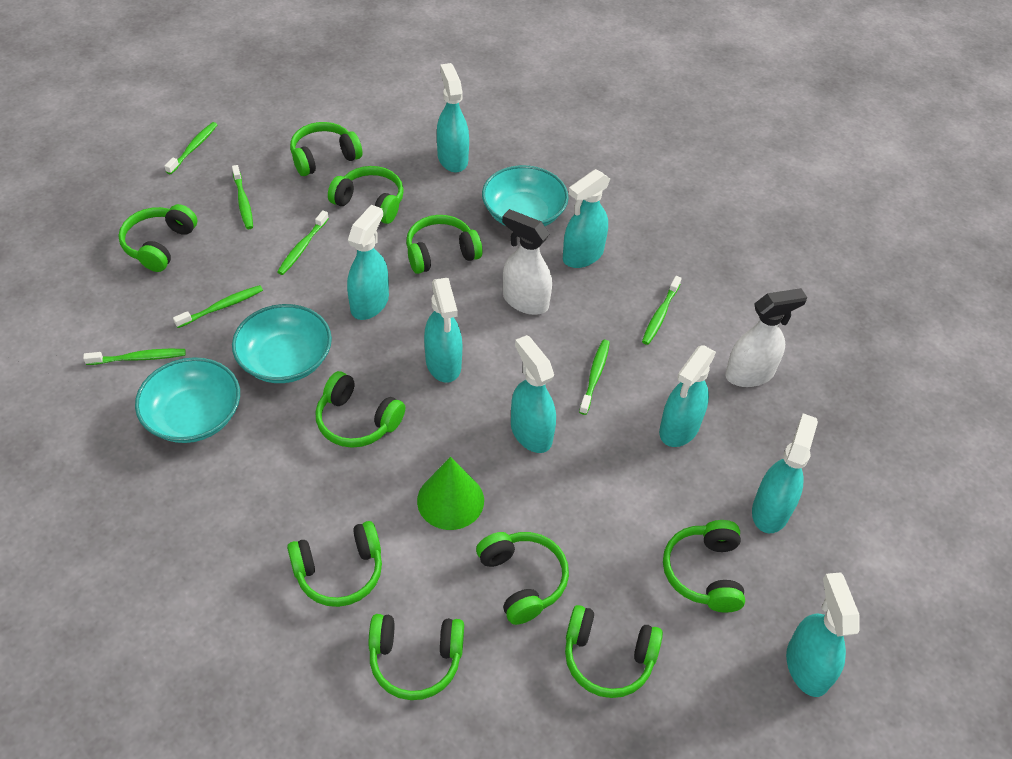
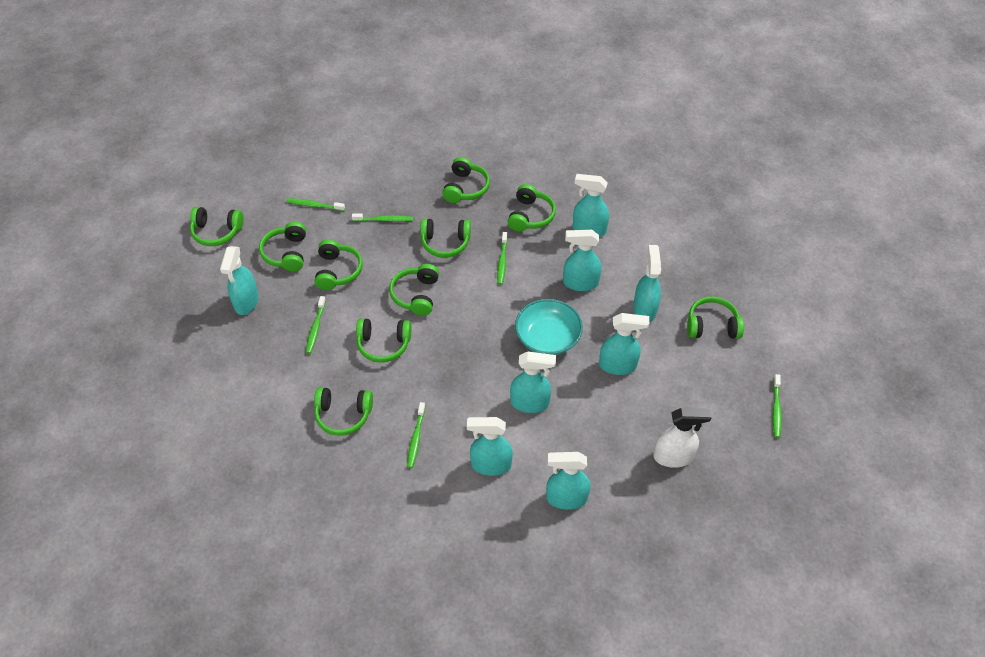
green cone: [417,457,484,530] = 1 -> none = 0
green toothbrush: [83,349,186,365] [164,122,217,174] [173,285,263,328] [232,165,253,229] [277,210,329,275] [579,340,610,415] [642,276,682,345] = 7 -> [286,198,345,211] [306,296,326,354] [352,213,413,222] [407,402,425,468] [497,232,508,285] [773,374,782,438] = 6
turquoise bowl: [135,357,240,443] [232,304,332,383] [482,165,569,226] = 3 -> [515,299,583,355] = 1
white spray bottle: [502,209,552,315] [725,288,807,387] = 2 -> [654,408,712,468] = 1

